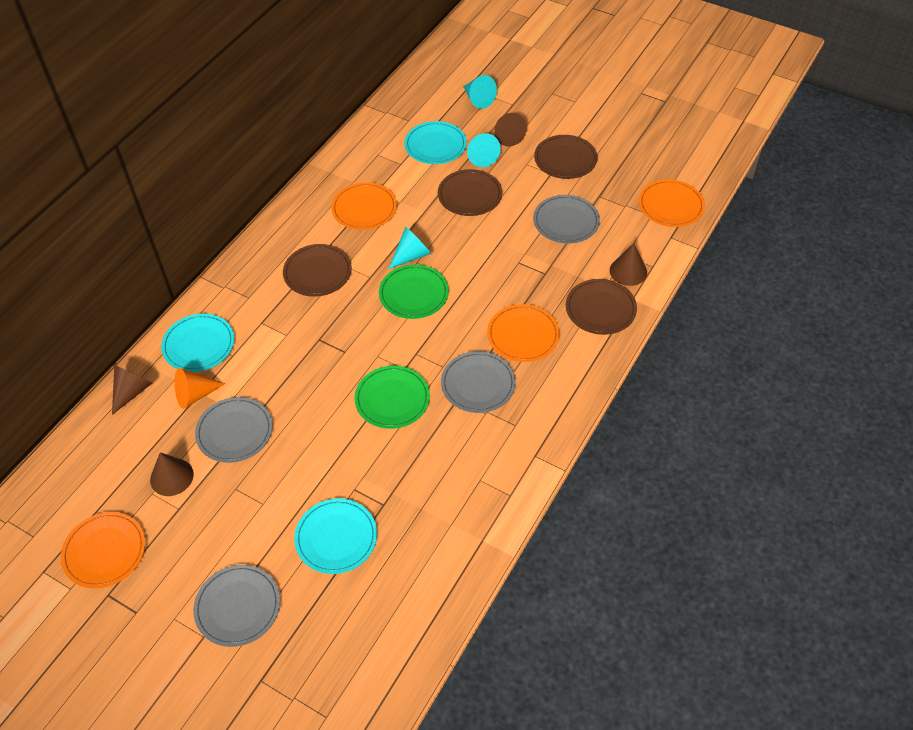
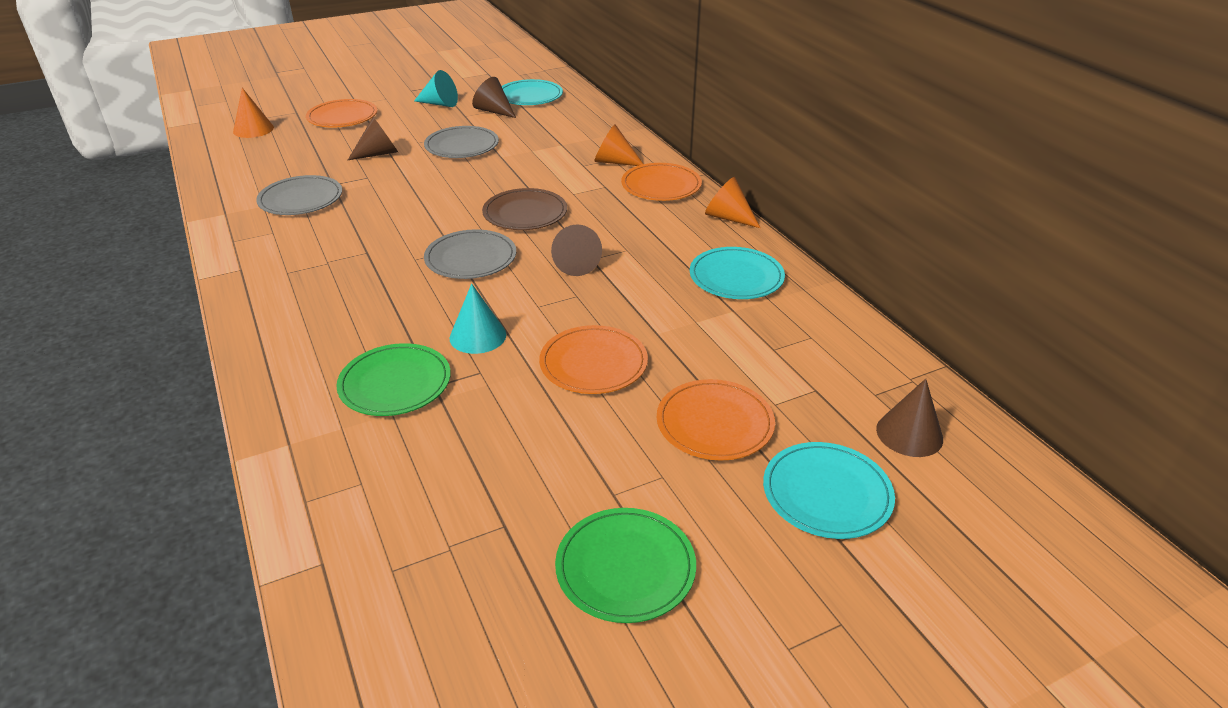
brown plate: [283,244,352,297] [438,169,503,216] [534,135,598,179] [566,279,637,335] = 4 -> [482,188,567,230] = 1
grey plate: [193,565,280,647] [195,397,273,463] [441,351,516,413] [533,195,600,244] = 4 -> [256,175,342,215] [424,126,499,158] [424,229,516,279] = 3
orange cone: [174,368,225,409] = 1 -> [233,88,274,138] [594,124,643,166] [705,177,760,228] = 3
turquoise cone: [389,227,431,269] [463,75,497,109] [467,133,501,167] = 3 -> [414,70,458,107] [450,284,506,354] = 2

